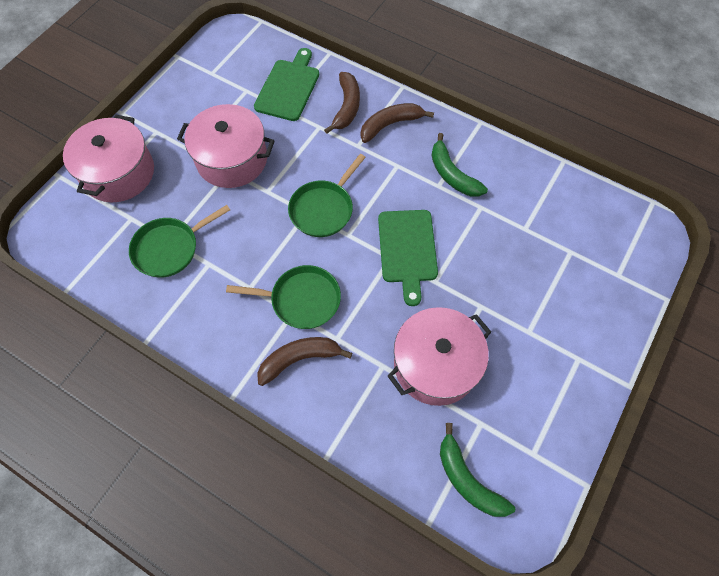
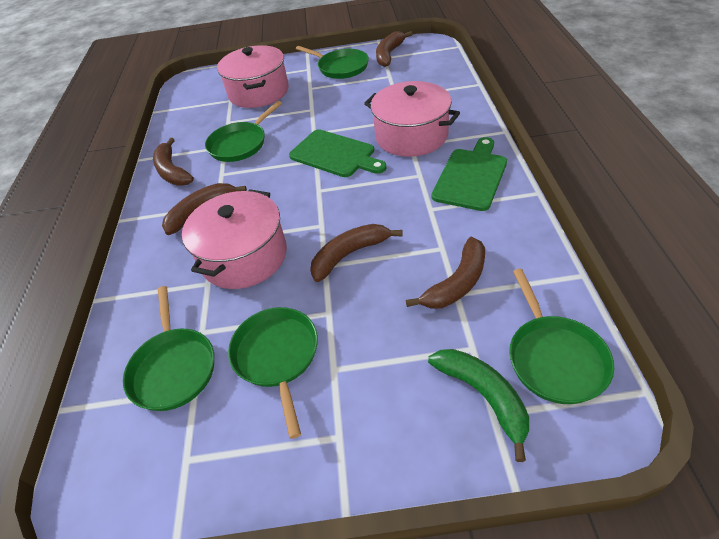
brown banana: [257,337,352,386] [324,72,360,134] [361,103,434,143] = 3 -> [153,138,194,185] [162,183,247,235] [310,224,403,282] [376,31,412,67] [406,237,485,309] = 5
green banana: [432,133,488,197] [440,423,515,517] = 2 -> [428,349,529,462] = 1
green pan: [129,205,230,278] [226,265,341,329] [288,154,366,237] = 3 -> [123,286,214,411] [205,101,282,162] [228,307,318,439] [296,46,369,79] [509,269,614,404] = 5

